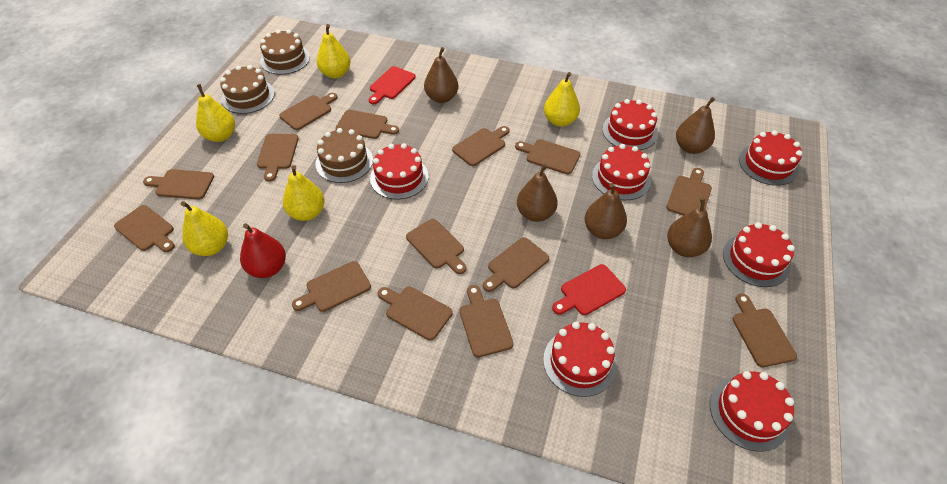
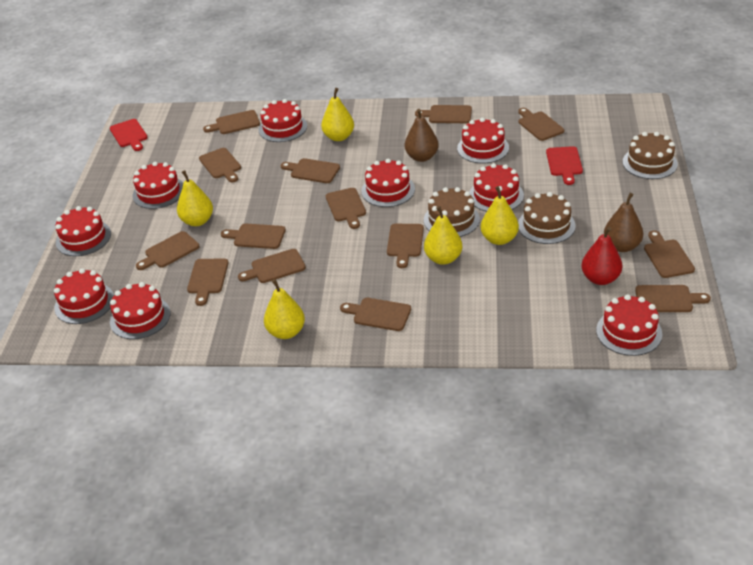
brown pear: [424,47,459,103] [517,164,558,222] [585,183,627,239] [667,197,712,257] [676,97,715,154] = 5 -> [405,109,439,162] [604,193,643,252] = 2
red cake: [370,143,429,200] [543,322,617,397] [592,144,651,200] [602,99,658,150] [710,371,794,452] [723,222,795,287] [739,130,803,186] = 7 -> [54,268,114,324] [55,206,111,256] [110,282,170,339] [133,162,183,209] [258,99,307,142] [361,159,415,207] [457,118,509,163] [470,163,524,212] [596,294,662,356] = 9

